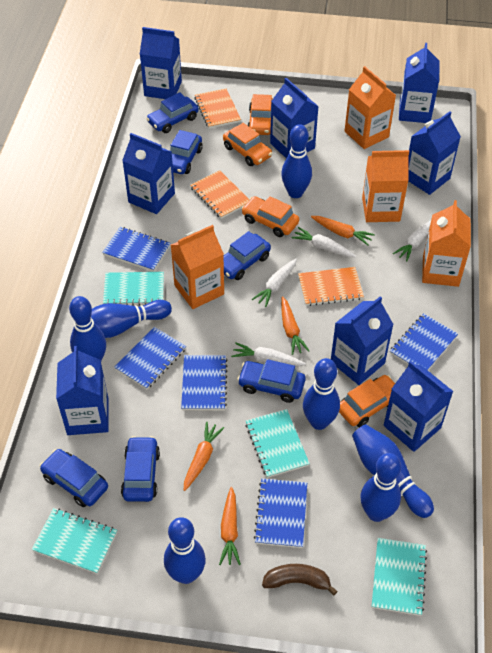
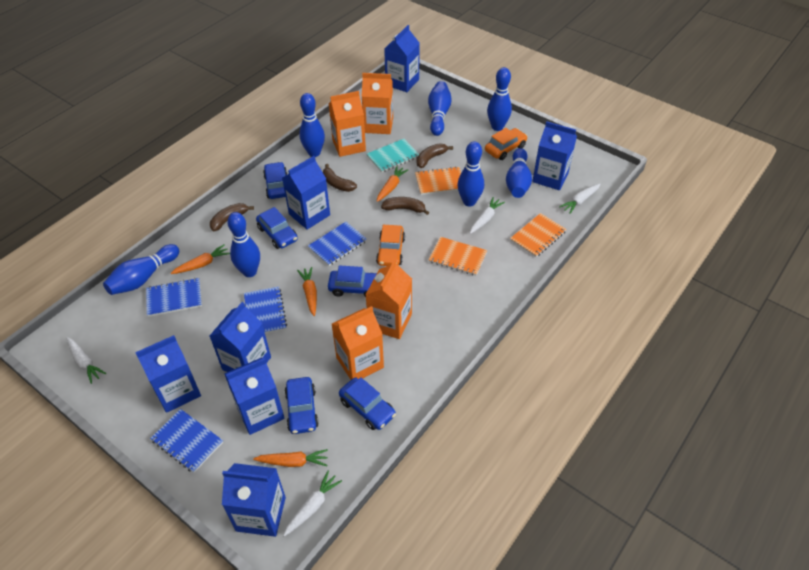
blue car: [40,449,108,507] [121,436,160,502] [146,92,199,133] [170,130,203,174] [223,231,271,280] [237,359,306,403] = 6 -> [256,207,298,249] [263,162,287,199] [284,377,319,434] [328,265,377,297] [339,377,396,430] = 5
blue carton: [56,346,109,435] [122,133,175,214] [140,27,182,99] [270,78,319,158] [331,296,394,385] [384,361,453,452] [399,43,440,123] [408,111,461,195] = 8 -> [135,335,201,413] [210,302,271,372] [222,463,286,537] [224,358,285,435] [282,156,330,230] [384,25,420,92] [532,121,577,190] = 7
blue notebook: [102,227,170,272] [114,327,186,389] [181,355,228,410] [254,478,307,548] [390,313,458,370] = 5 -> [146,278,202,317] [150,409,223,473] [244,286,287,334] [308,222,367,266] = 4
brown banana: [262,564,337,595] = 1 -> [210,203,254,231] [323,164,357,192] [381,197,429,215] [417,143,453,168] = 4
orange car: [223,123,272,166] [241,196,299,237] [247,94,273,135] [339,375,395,427] = 4 -> [376,225,405,266] [485,128,528,160] = 2
turquoise notebook: [32,508,117,574] [103,272,164,306] [245,409,310,478] [372,538,427,616] = 4 -> [367,139,419,172] = 1

